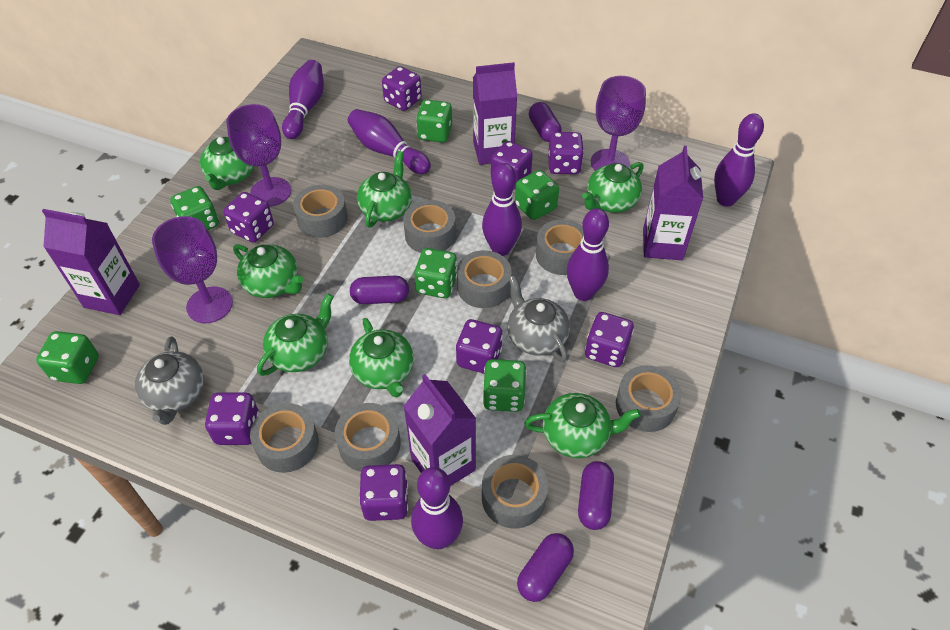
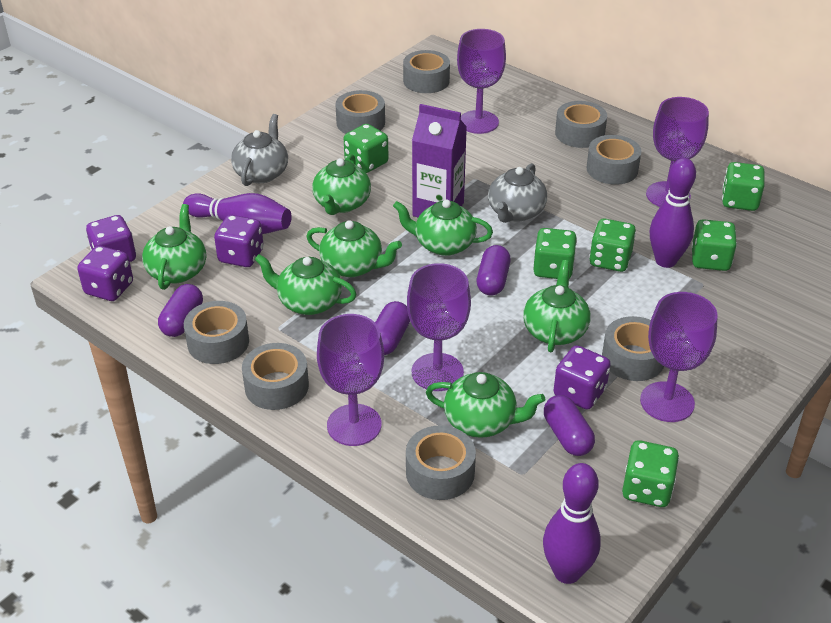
purple bowling pin: [282,60,324,139] [348,109,431,174] [411,467,463,549] [482,163,522,256] [567,208,609,301] [714,113,764,207] = 6 -> [183,193,292,234] [543,463,601,584] [650,158,696,268] = 3
purple carton: [42,209,140,315] [403,374,476,486] [473,62,517,165] [643,146,703,260] = 4 -> [412,104,467,217] = 1
purple dice: [205,392,259,445] [223,192,274,243] [359,464,408,521] [382,66,422,111] [456,319,503,374] [491,141,533,189] [548,132,584,174] [585,312,634,367] = 8 -> [77,246,133,301] [86,215,136,262] [214,215,264,267] [554,345,611,410] = 4
purple goblet: [152,216,233,323] [226,104,291,207] [591,76,646,171] = 3 -> [317,314,384,446] [407,263,471,391] [457,29,506,134] [640,292,718,422] [646,97,709,207] = 5

